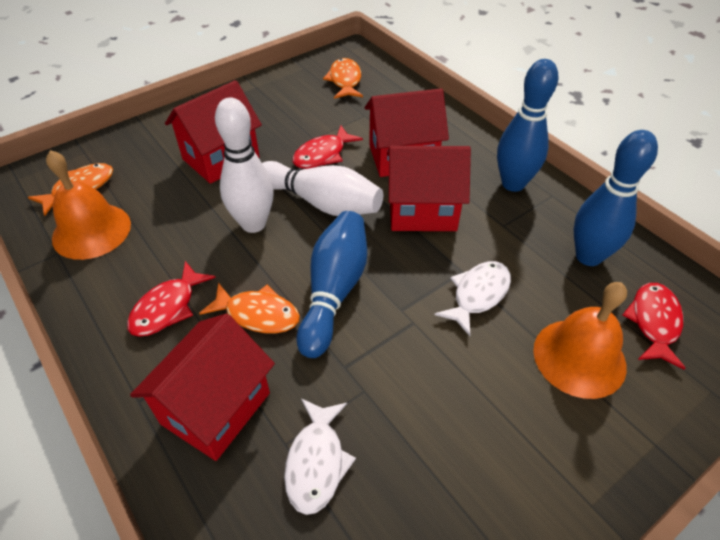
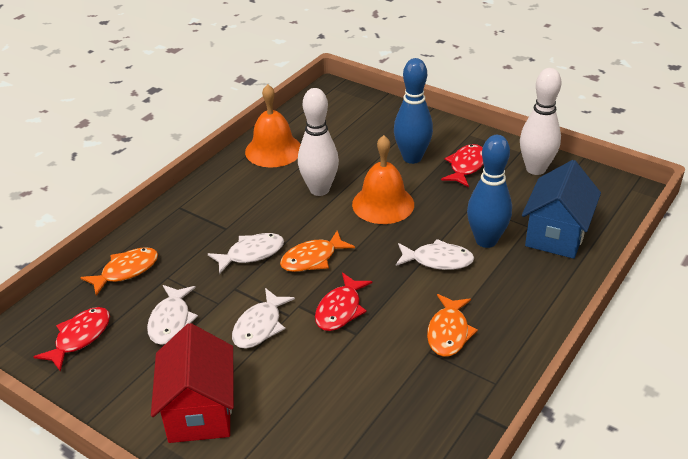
blue bowling pin: [297,211,367,358] [497,59,558,192] [574,130,658,266] = 3 -> [394,58,433,164] [467,135,512,248] = 2
blue house: none = 0 -> [522,160,601,259] = 1
red house: [130,314,275,461] [165,80,262,184] [365,88,449,177] [387,146,471,231] = 4 -> [151,323,234,443] = 1
white fish: [284,398,356,515] [435,261,511,336] = 2 -> [147,285,198,345] [208,233,284,274] [232,288,295,349] [396,239,474,270] = 4

